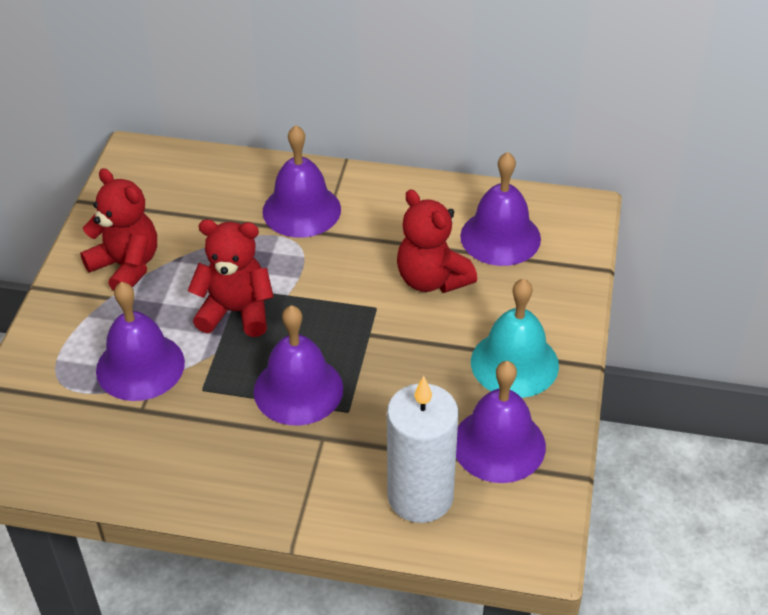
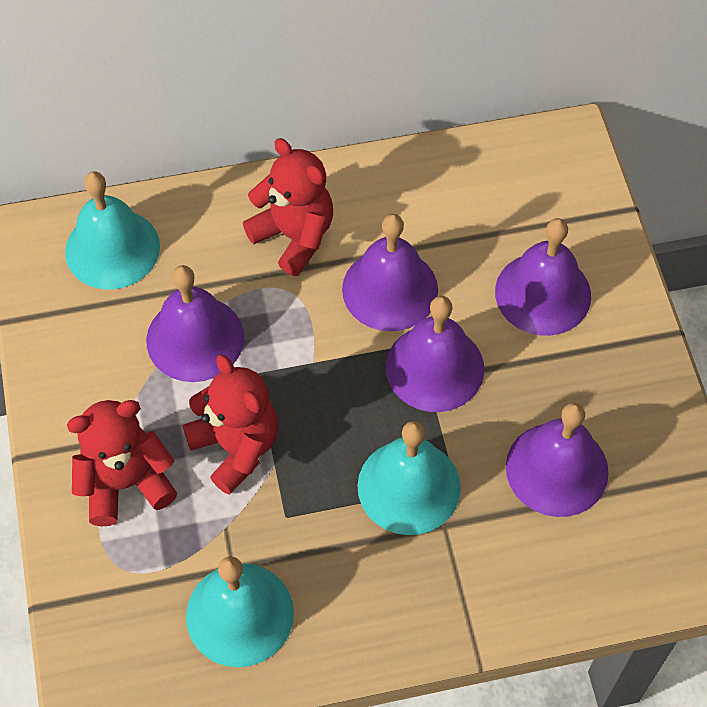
turquoise bell: [471,279,559,398] = 1 -> [65,172,160,290] [186,556,294,667] [357,421,461,535] = 3
white candle: [387,376,459,523] = 1 -> none = 0

